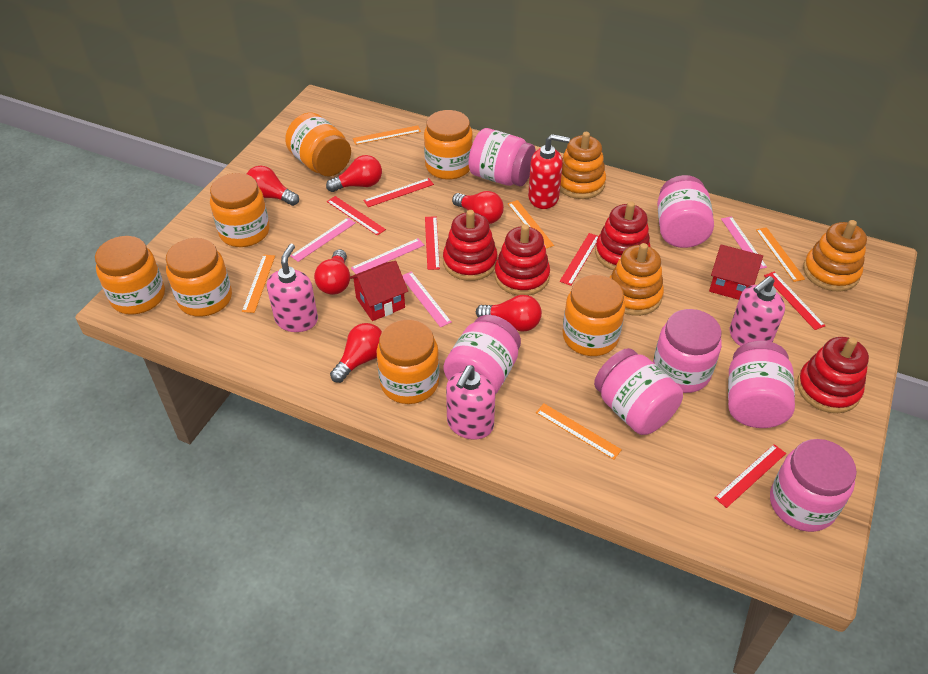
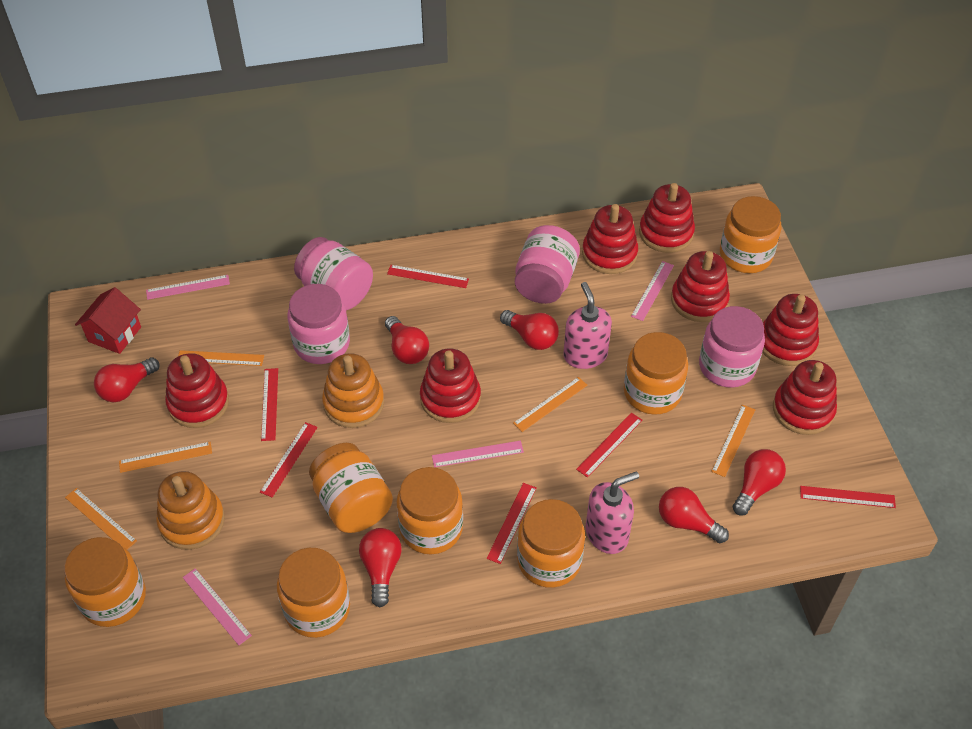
orange stacking toy: [560,132,606,199] [609,243,664,316] [803,220,867,292] = 3 -> [156,471,225,550] [322,353,384,428] = 2
pink jar: [444,315,521,394] [469,128,536,186] [594,348,683,435] [653,309,722,393] [657,175,714,248] [728,341,795,428] [770,439,857,532] = 7 -> [288,284,350,364] [294,237,373,310] [515,225,580,304] [699,306,765,388] = 4
pink soap dispenser: [267,243,318,332] [446,365,495,439] [730,276,785,346] = 3 -> [563,282,612,369] [585,471,639,554] = 2
red house: [349,261,408,321] [709,244,763,300] = 2 -> [75,287,141,354] = 1
red soap dispenser: [528,134,570,209] = 1 -> none = 0
red stacking toy: [443,210,498,281] [495,224,550,295] [595,201,651,270] [797,337,869,413] = 4 -> [165,353,229,428] [420,349,481,423] [582,204,638,274] [639,183,695,253] [671,251,730,322] [762,294,819,366] [773,360,837,435] = 7

